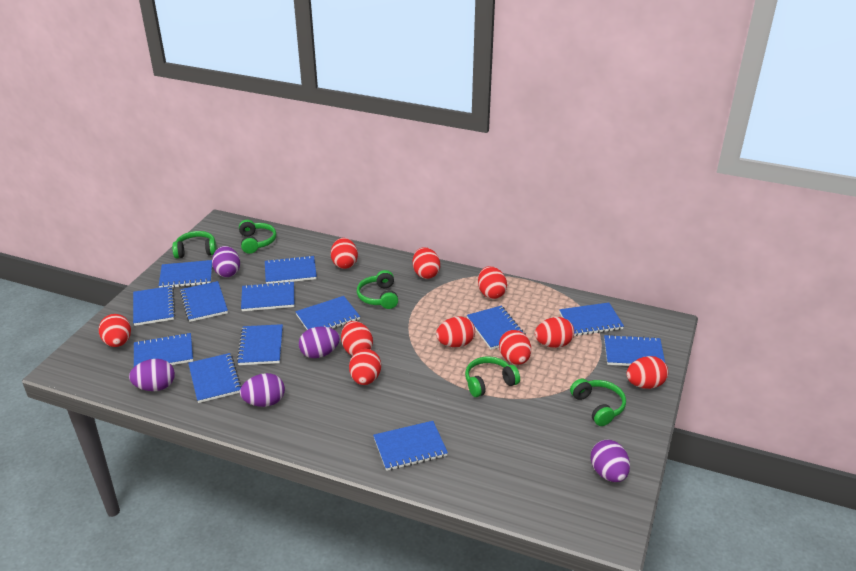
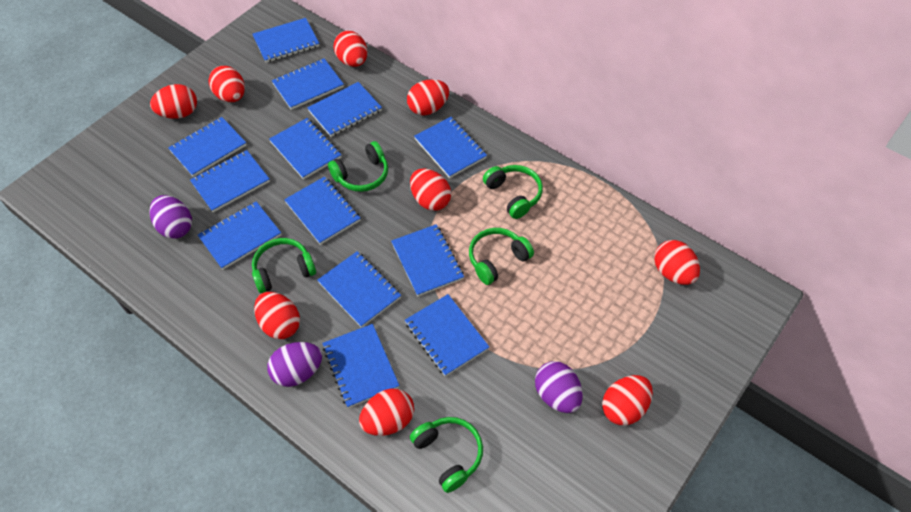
purple egg: [129,359,175,391] [212,246,240,277] [240,373,285,407] [299,327,340,358] [590,440,630,482] = 5 -> [150,195,192,239] [267,342,322,387] [535,361,583,413] = 3
red egg: [99,314,131,347] [331,238,358,269] [341,321,373,356] [349,349,381,385] [413,247,440,279] [436,316,475,347] [478,266,507,299] [499,330,531,365] [535,317,574,348] [626,356,668,389] = 10 -> [150,84,197,119] [209,66,245,102] [254,292,300,339] [333,31,368,67] [359,389,414,436] [407,79,449,115] [410,169,451,211] [602,375,653,426] [654,240,700,285] = 9

